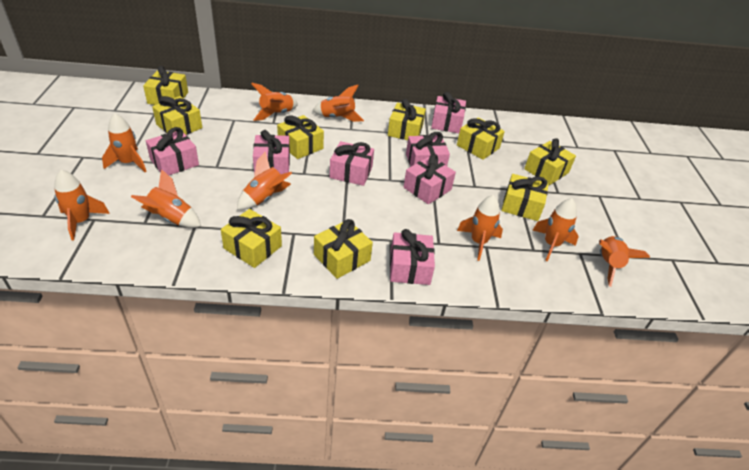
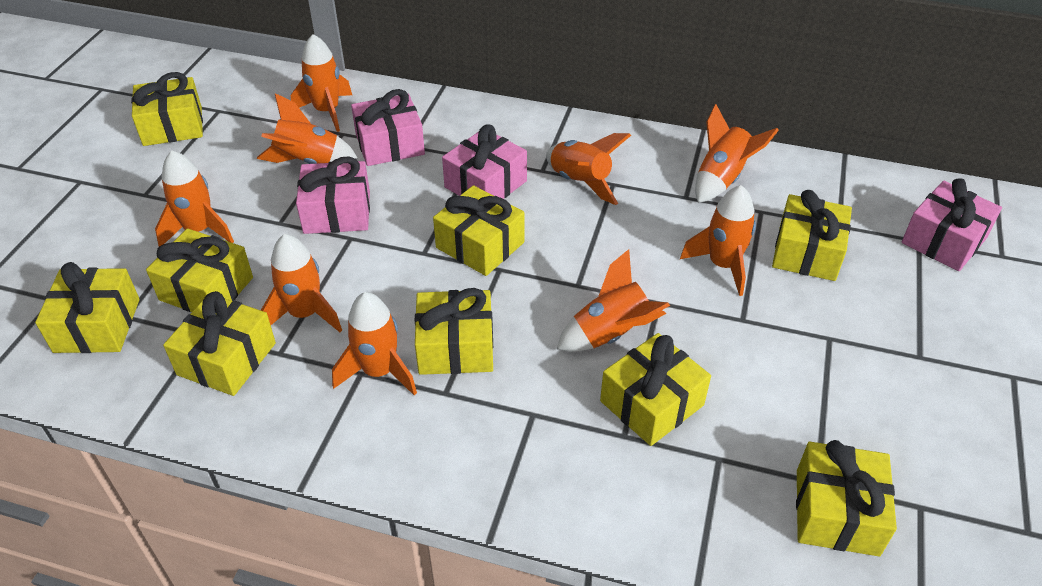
pink gift: [146,127,199,175] [253,130,290,175] [329,141,374,186] [390,229,435,285] [404,154,456,204] [406,132,450,167] [431,92,466,133] = 7 -> [296,157,370,234] [351,89,425,166] [442,125,527,199] [902,178,1002,271] = 4

